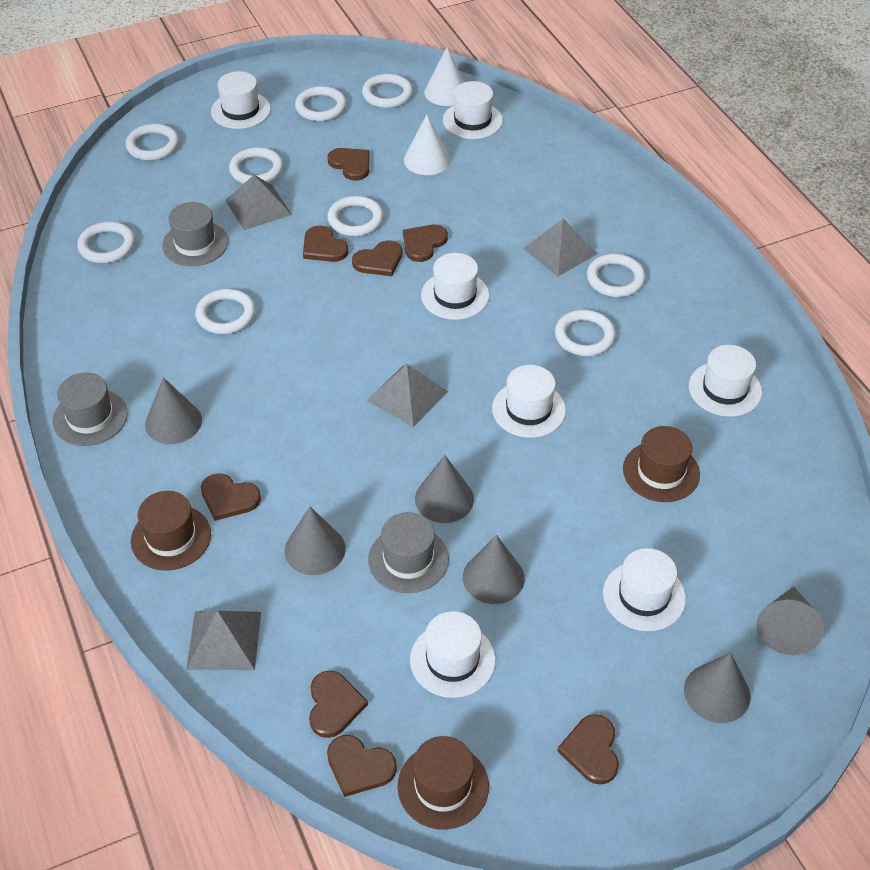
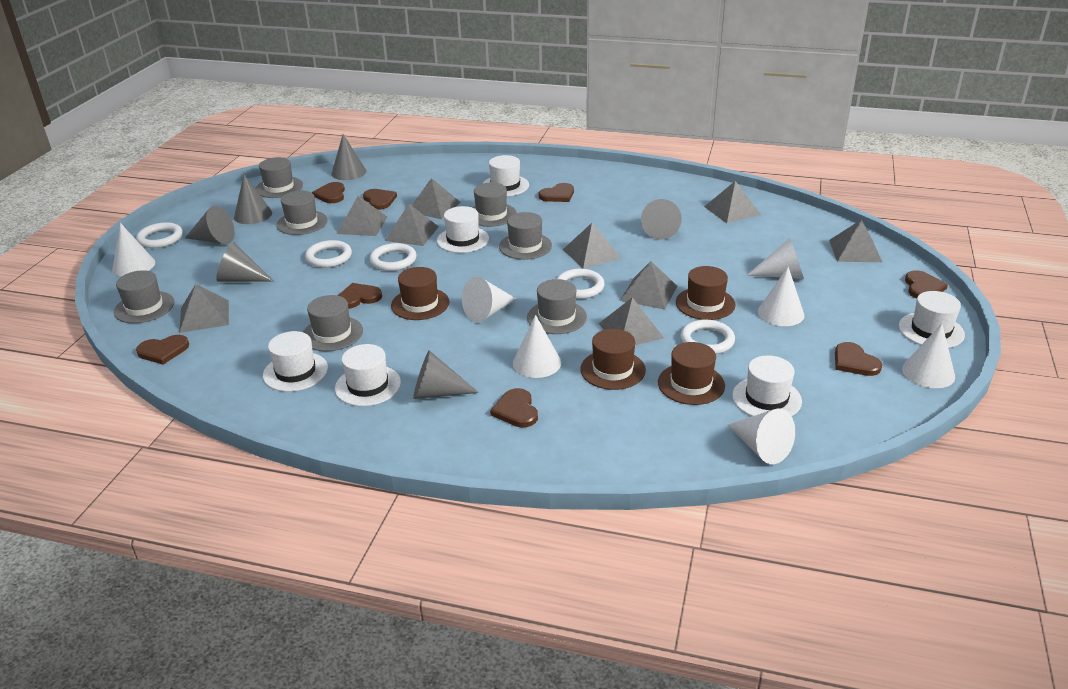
brown hat: [131,491,211,571] [397,736,489,830] [623,426,700,502] = 3 -> [391,267,449,320] [580,329,646,390] [658,342,725,405] [676,266,736,320] = 4
grey hat: [52,373,128,446] [162,202,228,266] [368,512,449,593] = 3 -> [114,270,174,323] [255,157,303,198] [276,191,328,235] [303,295,363,351] [472,183,517,227] [499,212,552,260] [527,279,587,334] = 7
grey pyramid: [186,611,261,670] [225,175,292,230] [367,364,448,427] [523,218,597,276] = 4 -> [179,284,229,333] [337,196,387,236] [385,204,439,246] [412,178,461,219] [563,223,621,269] [599,297,664,345] [620,261,677,310] [704,181,761,223] [829,220,882,262] = 9
white cone: [404,114,451,175] [424,47,464,106] = 2 -> [112,223,155,276] [462,277,516,322] [513,315,561,378] [728,408,795,464] [747,238,804,279] [758,267,804,326] [902,324,955,388] = 7
white hat: [211,71,271,129] [410,611,496,698] [421,253,489,320] [443,81,503,139] [492,365,566,438] [603,548,686,631] [689,345,762,417] = 7 -> [263,331,328,392] [335,344,401,406] [437,206,489,253] [483,155,529,196] [732,355,802,416] [899,291,965,348] = 6
white ring: [77,222,135,263] [126,124,179,161] [195,289,255,334] [229,147,283,184] [295,86,346,121] [327,196,383,236] [362,74,413,108] [555,310,616,356] [587,254,645,297] = 9 -> [136,222,183,248] [305,240,352,268] [370,243,417,271] [557,269,605,299] [680,320,735,354] = 5

